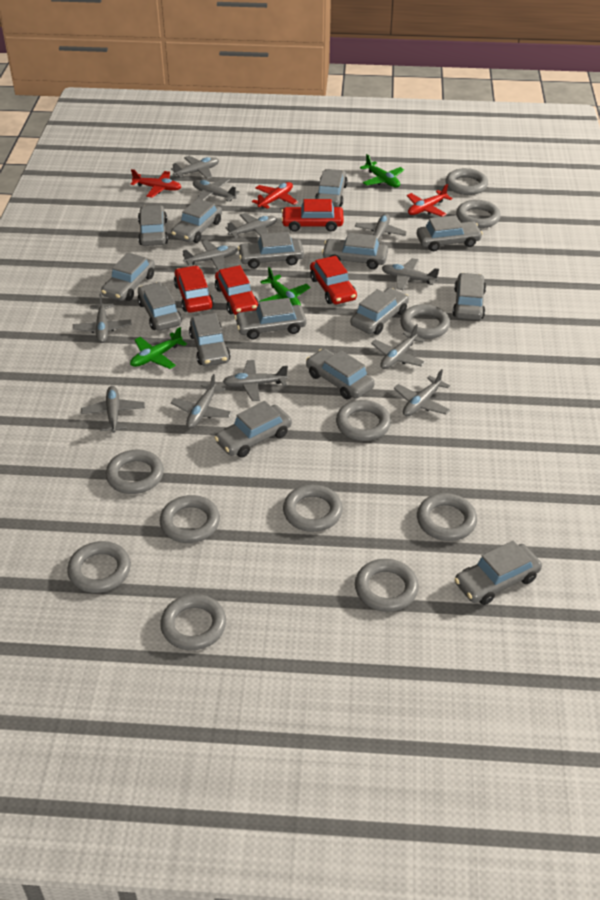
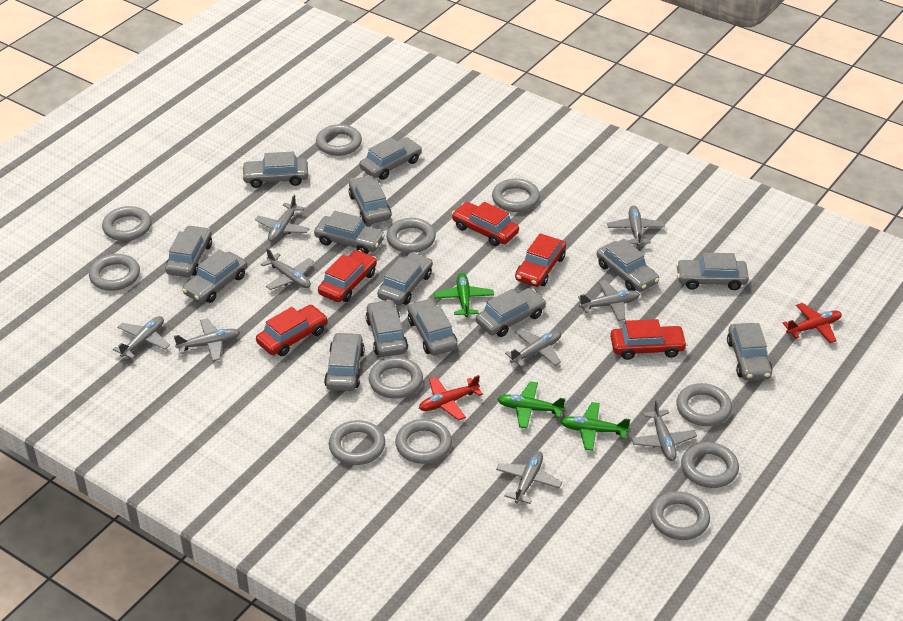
grey car: [101,253,155,301] [137,282,182,331] [138,205,168,246] [171,198,222,243] [189,313,231,366] [215,401,292,458] [234,298,307,339] [238,232,304,269] [306,348,375,399] [315,169,348,207] [322,233,388,269] [350,288,409,335] [417,215,483,251] [453,273,486,320] [455,541,542,605] = 15 -> [165,225,212,277] [182,249,247,303] [242,151,308,188] [314,211,385,254] [324,332,365,391] [349,175,392,224] [359,137,422,180] [365,300,408,357] [377,252,433,305] [408,298,458,355] [476,288,546,337] [597,239,659,292] [676,253,749,290] [727,323,773,380] = 14
grey plane: [73,294,131,343] [81,386,145,433] [171,156,219,179] [171,374,232,428] [183,240,238,271] [193,178,240,202] [223,360,288,401] [225,213,277,238] [355,214,407,244] [371,324,426,369] [382,258,439,290] [394,369,450,416] = 12 -> [113,316,170,359] [174,319,240,361] [255,195,310,242] [261,248,314,290] [496,451,562,504] [505,328,561,367] [578,280,640,321] [607,205,665,246] [631,400,697,461] = 9
red car: [174,265,214,313] [215,265,259,315] [281,199,344,232] [310,256,357,304] = 4 -> [256,305,328,356] [318,250,377,302] [452,202,519,246] [515,234,566,287] [610,319,687,360] = 5
red plane: [130,169,181,198] [252,182,298,209] [407,184,453,217] = 3 -> [419,375,483,420] [782,303,842,343] = 2

